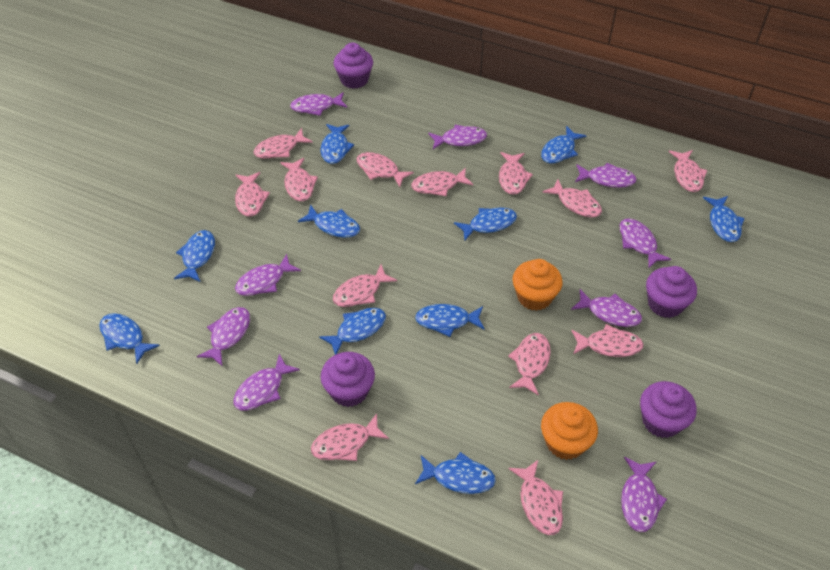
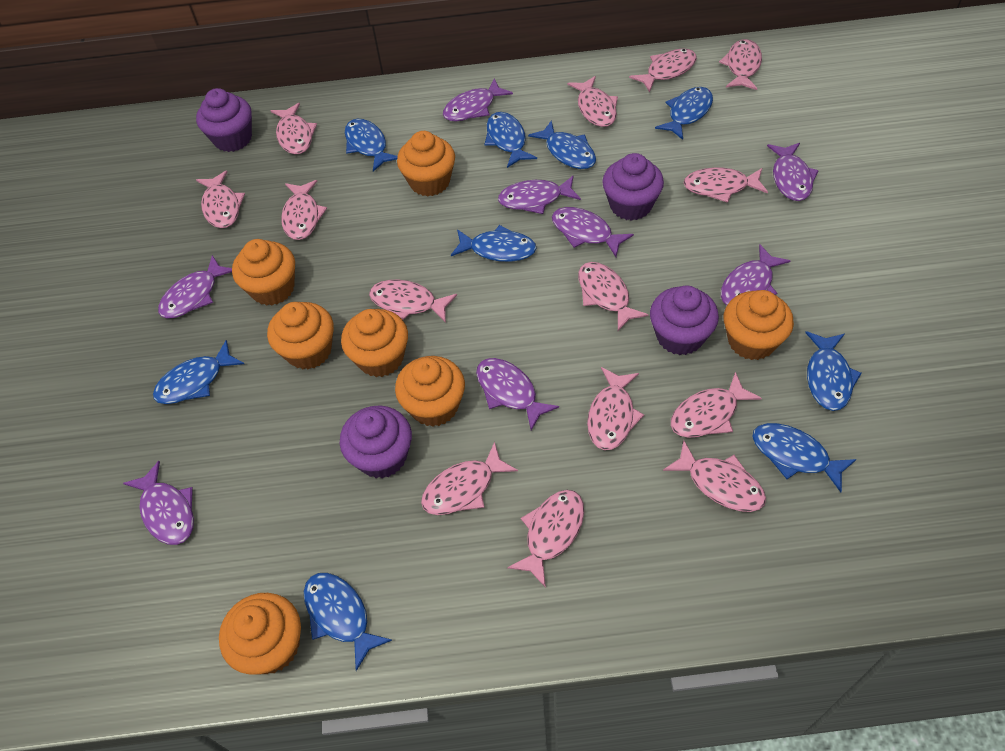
blue fish: [99,313,160,364] [174,230,215,282] [298,205,360,238] [319,308,386,355] [321,124,354,164] [415,304,485,337] [415,452,496,494] [454,207,517,240] [541,126,586,163] [703,196,745,242] = 10 -> [153,340,244,404] [304,573,392,671] [345,119,398,171] [451,225,537,262] [485,112,537,168] [528,120,596,169] [655,87,713,140] [752,423,857,492] [805,331,862,411] = 9
orange cupcake: [513,259,563,311] [541,402,598,460] = 2 -> [219,593,301,675] [232,239,295,306] [267,302,334,370] [341,309,408,377] [395,356,465,427] [397,131,455,197] [724,290,794,360] = 7
pink fish: [235,172,270,217] [253,128,312,158] [280,158,318,201] [311,413,389,461] [333,264,397,307] [357,152,414,187] [411,168,473,196] [499,152,533,194] [508,333,551,395] [509,459,563,535] [543,179,602,217] [572,324,644,357] [669,150,707,192] = 13 -> [196,170,245,228] [271,103,317,154] [281,180,327,240] [369,280,457,323] [421,442,518,515] [507,490,584,588] [567,76,618,127] [578,262,649,331] [587,367,644,450] [629,49,697,93] [663,440,766,512] [671,372,762,438] [683,167,768,203] [719,39,762,90] = 14
purple fish: [197,307,250,367] [233,354,300,410] [235,254,301,296] [290,92,347,116] [428,125,487,149] [571,289,642,327] [575,163,637,188] [620,218,671,269] [621,457,667,532] = 9 -> [123,461,194,545] [158,255,232,319] [443,78,513,121] [476,358,559,431] [498,175,581,214] [552,207,634,257] [721,244,790,305] [767,143,819,201] = 8

